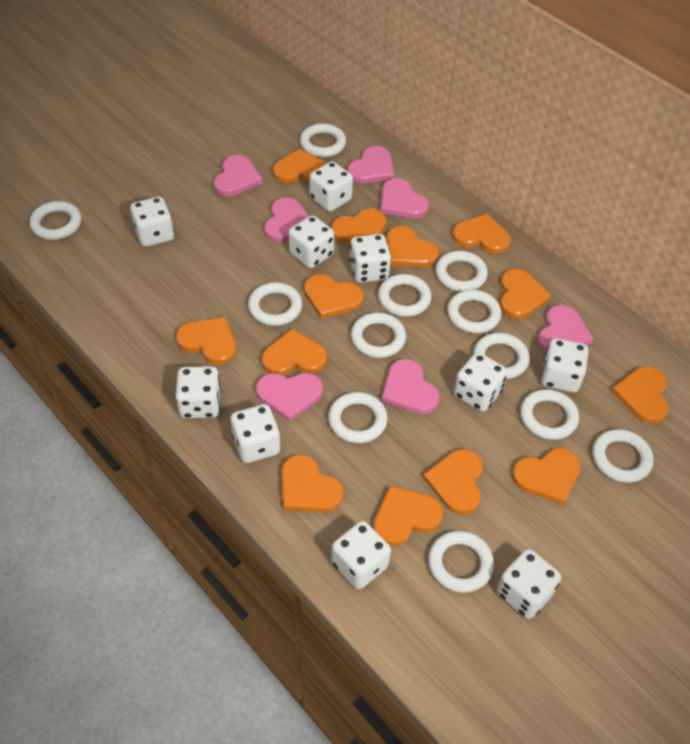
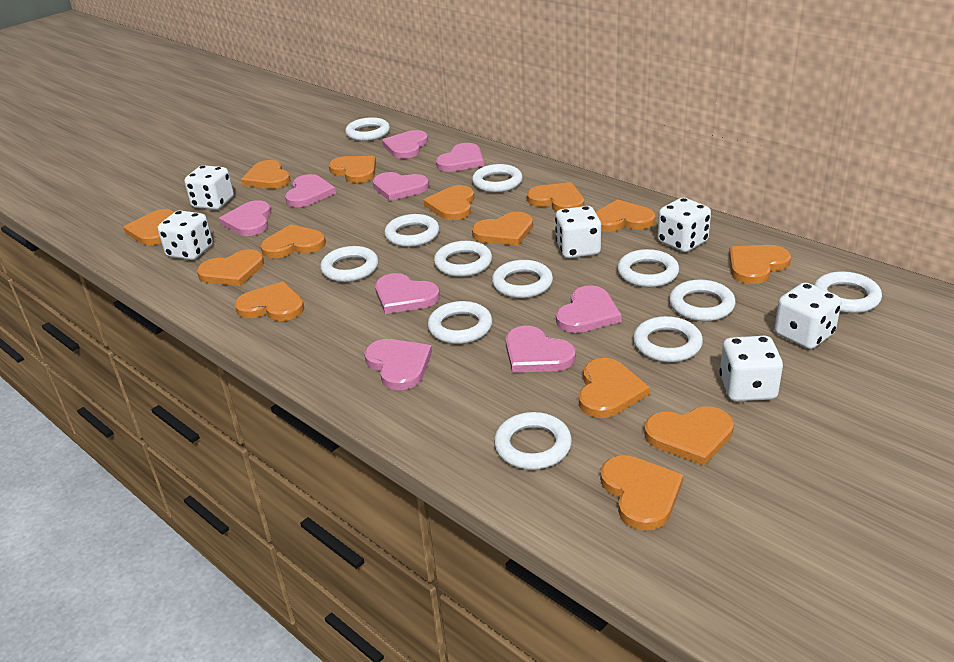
orange heart: [176,317,236,365] [262,329,327,375] [273,149,326,183] [281,454,344,512] [304,274,364,319] [331,208,386,244] [373,486,443,546] [386,226,439,267] [423,449,483,515] [452,213,511,254] [500,269,551,319] [512,448,581,505] [611,366,669,424] = 13 -> [123,209,174,245] [197,249,264,286] [234,281,304,321] [241,160,291,189] [261,224,326,258] [329,156,376,183] [424,185,474,220] [472,212,533,246] [527,182,584,211] [579,358,650,418] [596,199,655,232] [600,455,683,531] [644,406,734,466] [729,245,791,284] = 14
pink heart: [214,155,262,196] [256,373,323,422] [264,198,309,242] [347,146,394,184] [381,178,429,218] [381,359,440,414] [538,305,594,353] = 7 -> [219,200,271,236] [285,174,336,207] [364,339,432,390] [373,172,429,201] [375,273,440,314] [382,130,428,159] [436,143,484,172] [505,326,576,373] [556,285,622,333] = 9
white dice: [130,197,174,247] [176,366,221,418] [231,404,281,463] [289,215,334,268] [310,161,353,212] [331,521,391,589] [349,234,391,283] [454,353,507,412] [497,549,561,619] [541,338,589,393] = 10 -> [158,210,213,260] [184,165,234,210] [555,206,601,258] [657,198,711,252] [719,336,783,402] [774,283,841,349] = 6

